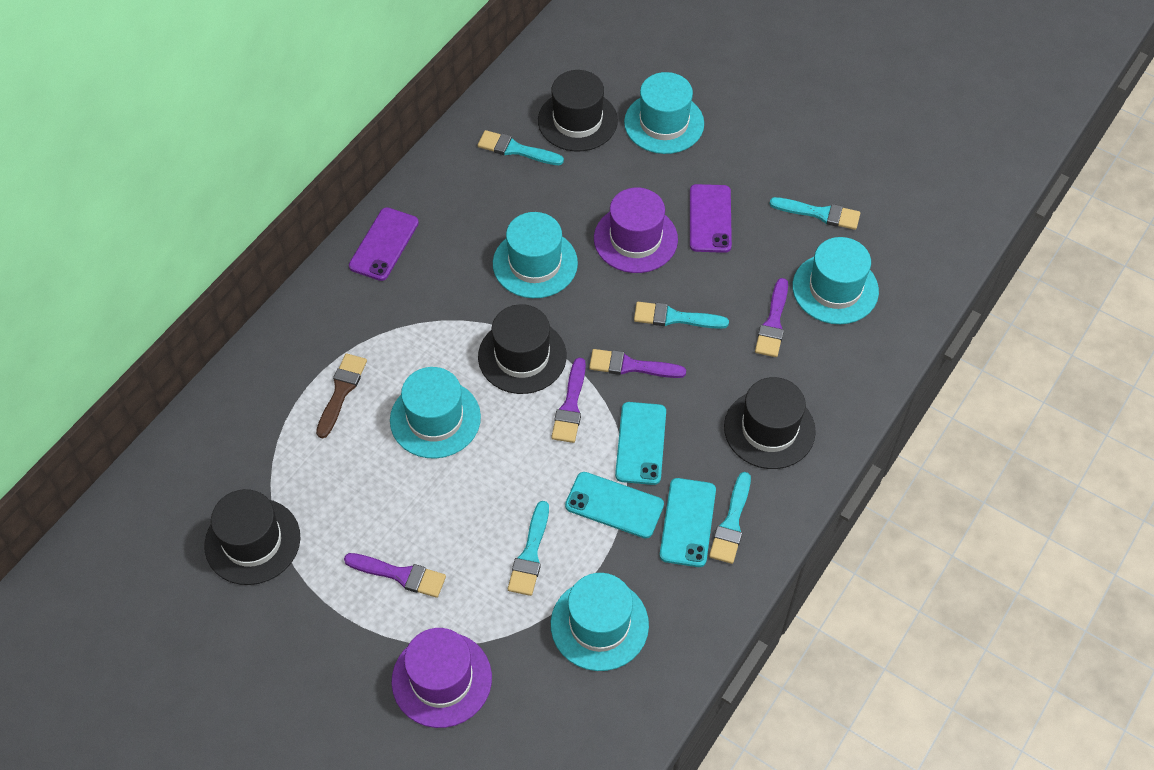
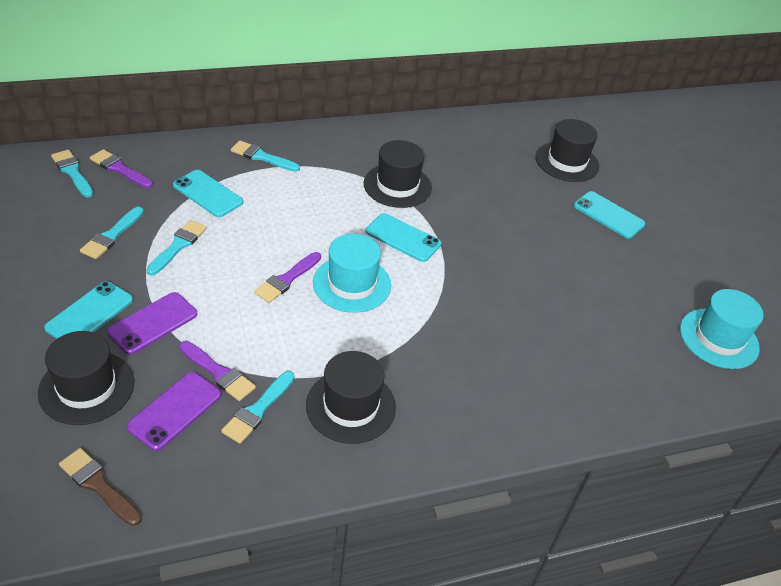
purple brush: [344,553,446,598] [551,358,586,443] [589,349,686,378] [755,278,788,357] = 4 -> [90,149,153,188] [179,341,256,401] [254,252,321,303] = 3
purple hat: [391,628,492,728] [594,187,678,273] = 2 -> none = 0
turquoise hat: [390,367,481,458] [493,212,578,298] [551,573,649,671] [624,72,704,154] [793,237,879,324] = 5 -> [313,234,391,313] [680,289,763,369] = 2
turquoise phone: [565,472,664,538] [615,402,666,485] [660,478,716,567] = 3 -> [44,281,133,339] [173,170,243,217] [365,213,441,262] [574,191,645,239] = 4

